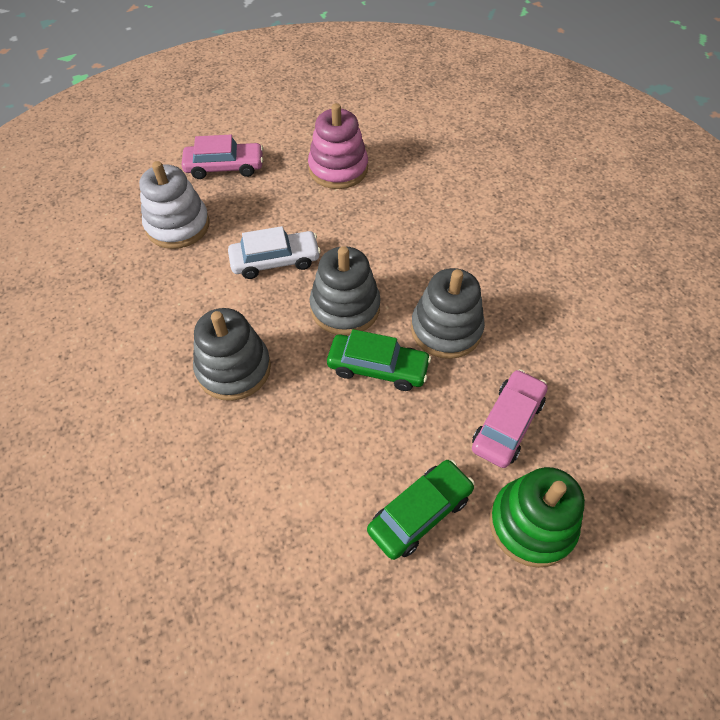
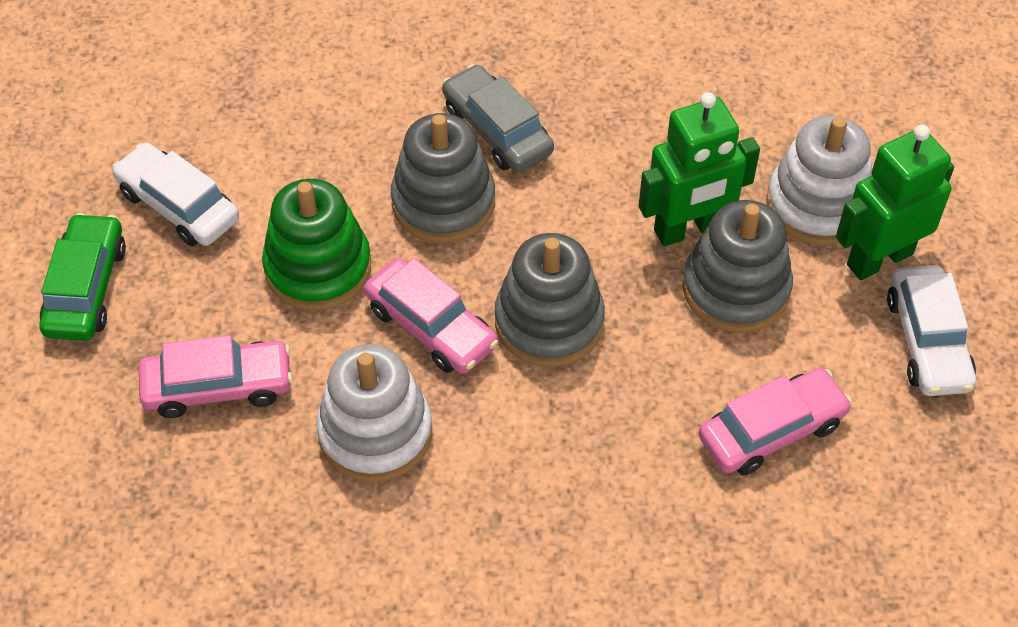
green car: [327,329,431,391] [367,460,475,560] = 2 -> [39,213,126,341] = 1
green robot: none = 0 -> [638,92,760,246] [836,125,954,280] = 2
grey car: none = 0 -> [442,64,554,172] = 1
pink car: [182,135,263,179] [472,369,548,468] = 2 -> [139,335,293,418] [364,258,499,374] [699,368,852,476] = 3
pink stacking toy: [308,103,368,189] = 1 -> none = 0
white car: [228,226,321,279] = 1 -> [112,143,239,246] [887,265,976,396] = 2
white stacking toy: [139,161,210,249] = 1 -> [316,344,432,482] [766,115,872,245] = 2

